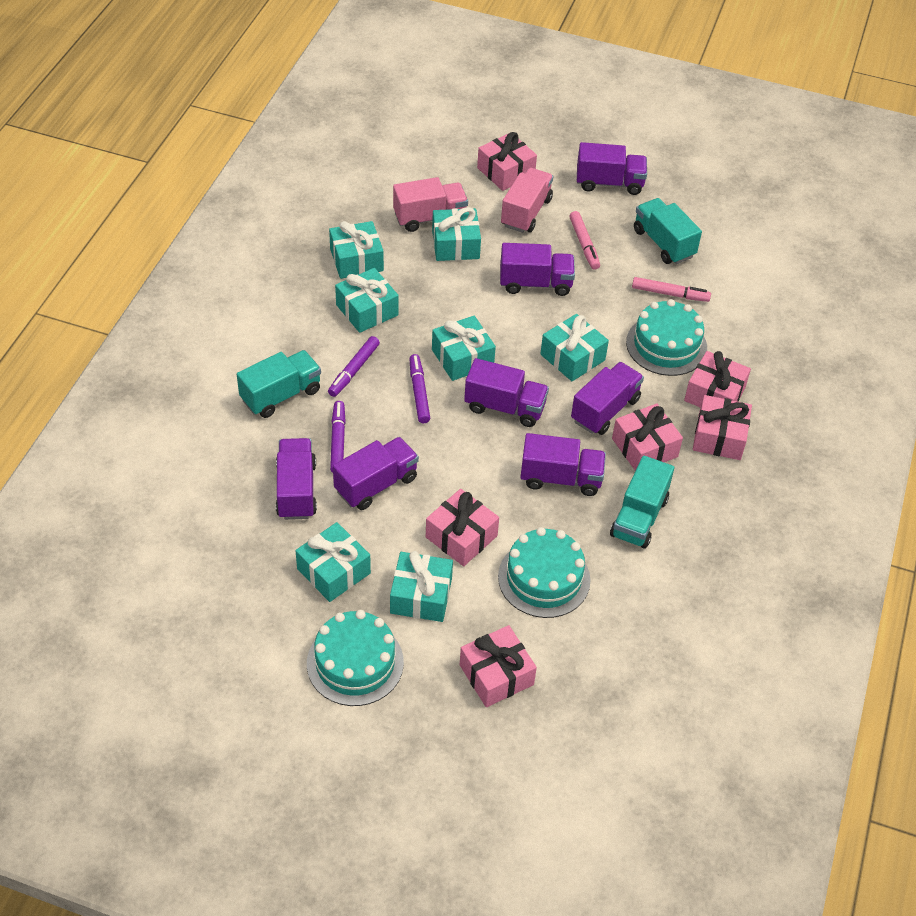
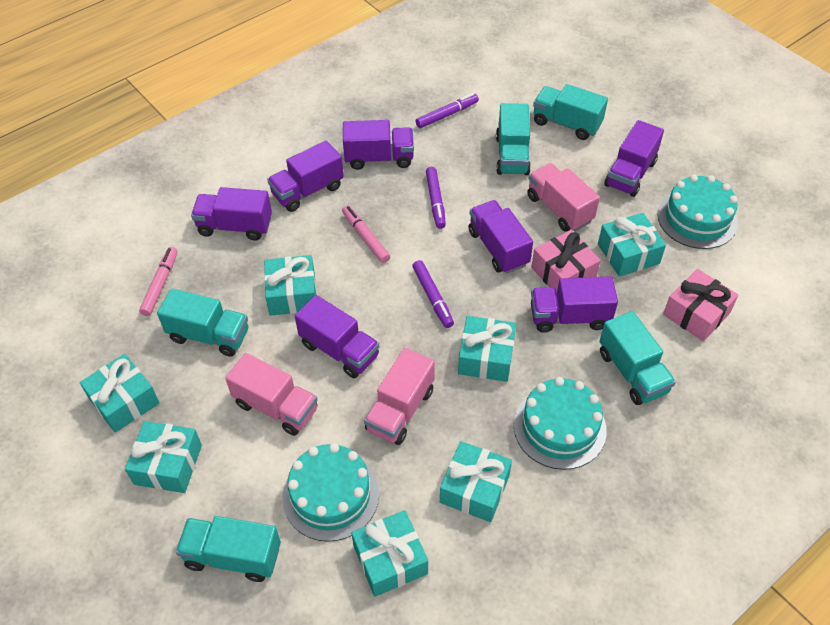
pink gift: [426,489,499,566] [460,625,537,707] [477,132,537,191] [612,403,683,471] [684,351,751,408] [693,395,752,460] = 6 -> [531,230,601,292] [663,269,738,341] = 2
pink truck: [393,177,468,232] [501,168,553,233] = 2 -> [225,353,318,436] [364,348,435,445] [527,163,600,232] = 3
turquoise truck: [237,350,321,418] [610,456,674,549] [634,198,702,264] = 3 -> [157,288,248,357] [176,516,281,582] [496,103,531,175] [533,84,608,140] [600,311,676,405] = 5

